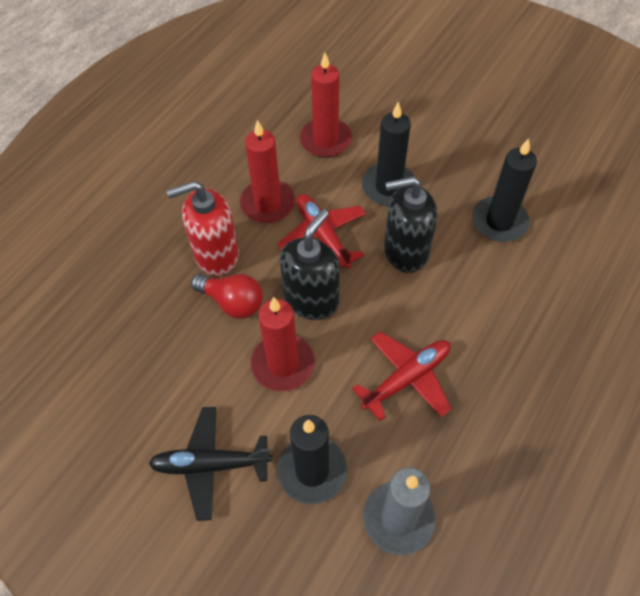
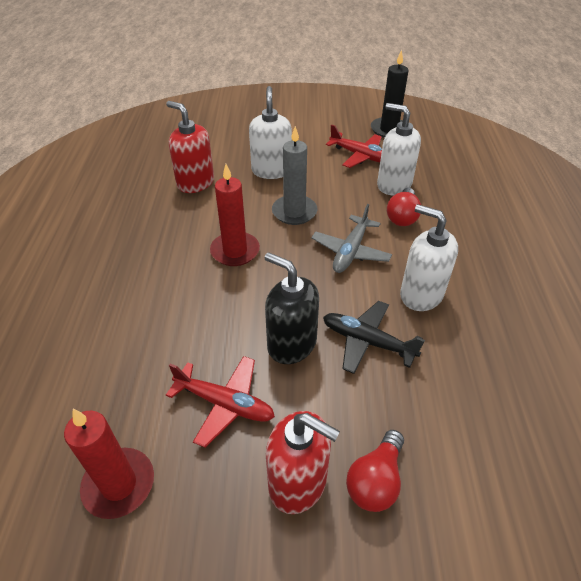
black candle: [277,415,347,504] [362,102,415,206] [472,139,537,242] = 3 -> [371,50,409,138] = 1
black soap dispenser: [279,209,340,320] [384,176,438,273] = 2 -> [265,252,319,364] = 1
grey plane: none = 0 -> [311,204,392,273] = 1
red candle: [240,120,295,223] [251,297,315,392] [299,53,352,158] = 3 -> [64,409,154,519] [210,164,260,266] = 2
red light bulb: [191,274,263,319] = 1 -> [346,430,404,512] [387,188,421,226] = 2
red soap dispenser: [167,181,239,276] = 1 -> [166,101,214,193] [266,411,340,514] = 2
white soap dispenser: none = 0 -> [249,86,292,179] [377,103,421,195] [400,204,458,311] = 3

